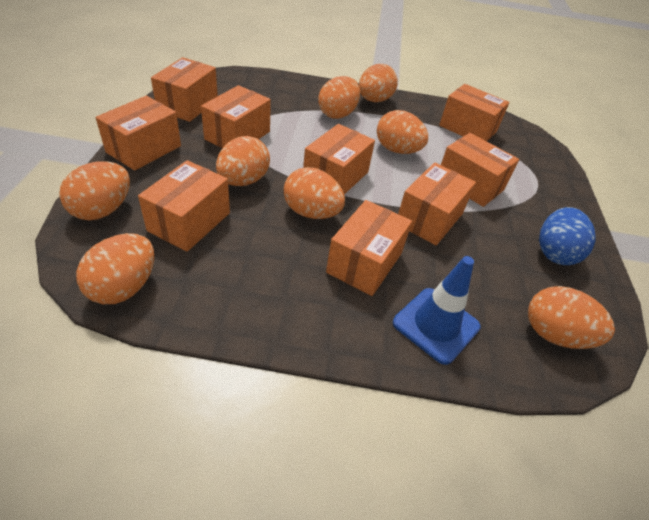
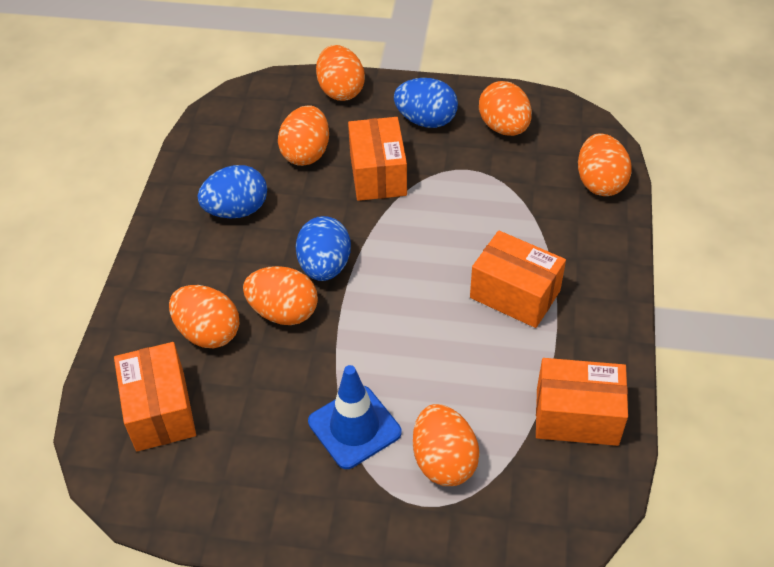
blue egg: [539,207,595,265] = 1 -> [197,165,267,218] [296,216,351,281] [394,78,458,128] = 3
orange box: [96,96,181,171] [138,160,230,252] [151,57,218,122] [201,85,271,148] [303,124,375,194] [326,200,412,296] [398,162,476,245] [439,84,509,141] [441,133,519,207] = 9 -> [114,342,196,451] [348,117,407,201] [470,230,566,328] [536,358,628,446] = 4
orange egg: [59,161,130,220] [76,233,154,304] [216,136,270,186] [284,167,345,219] [318,76,360,119] [359,64,398,102] [377,110,428,154] [528,286,615,349] = 8 -> [169,285,240,348] [243,266,318,325] [278,105,329,166] [316,45,365,101] [413,404,480,486] [479,81,532,136] [578,133,632,196] = 7

